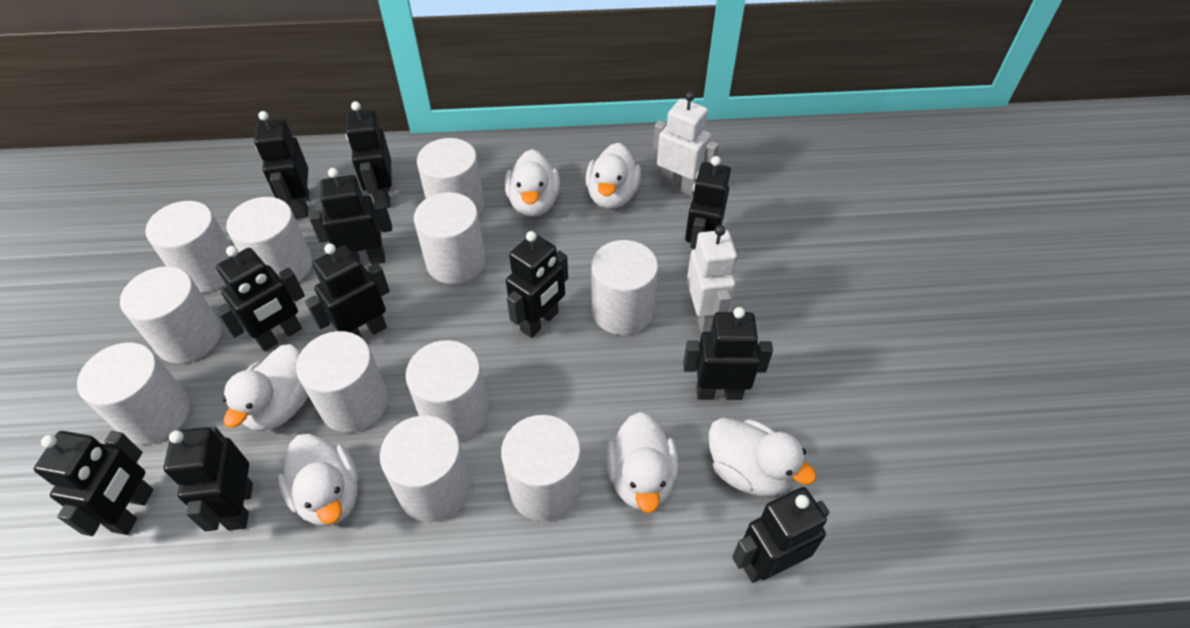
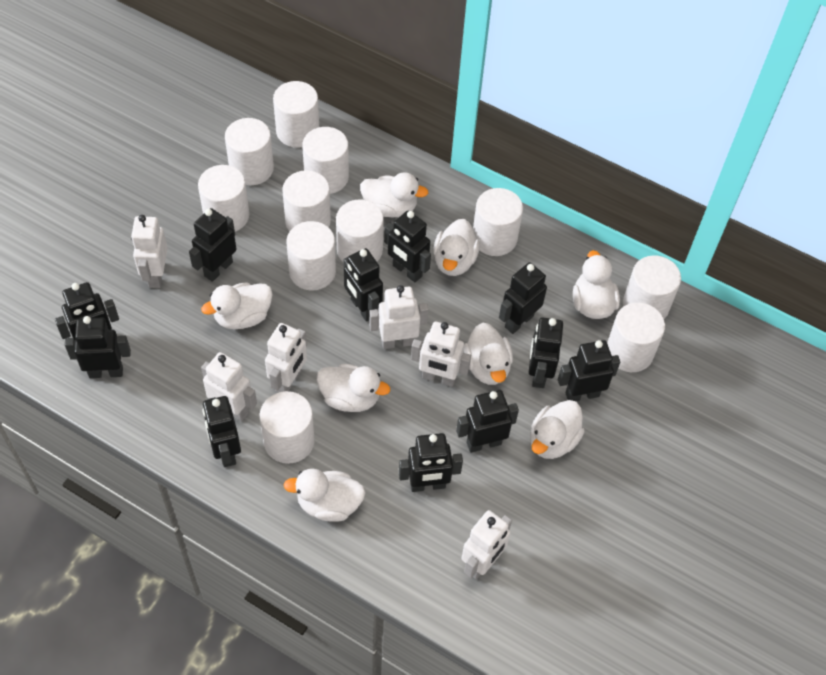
white duck: [222,344,308,431] [278,434,358,526] [505,149,560,217] [585,143,641,209] [606,412,678,513] [709,418,817,497] = 6 -> [201,282,273,330] [283,469,365,522] [317,364,390,412] [360,172,428,218] [433,219,480,276] [464,323,513,385] [530,400,585,459] [573,250,620,319] = 8
white robot: [653,91,719,196] [687,225,737,333] = 2 -> [131,215,168,288] [201,352,257,422] [265,323,307,393] [369,285,429,349] [411,322,471,387] [462,510,512,579] = 6

